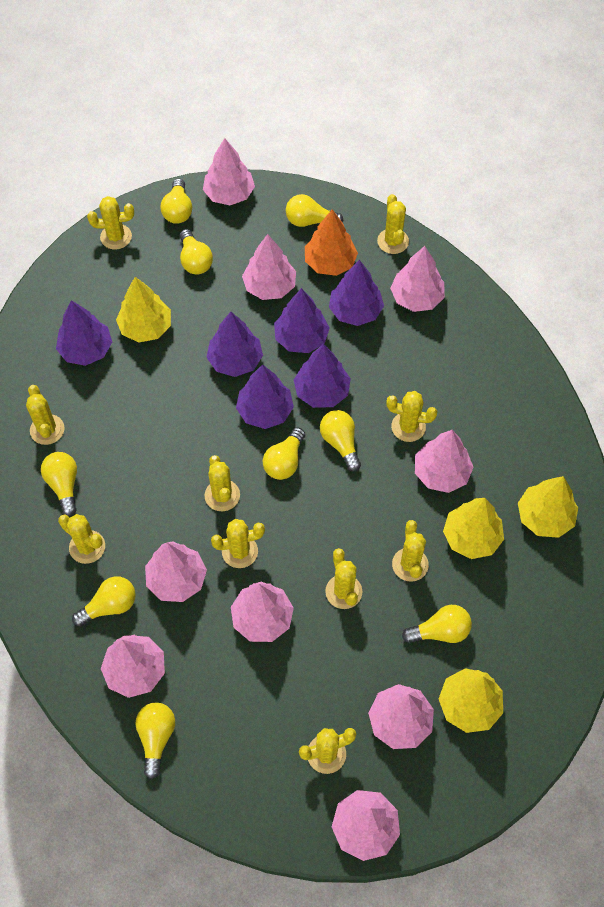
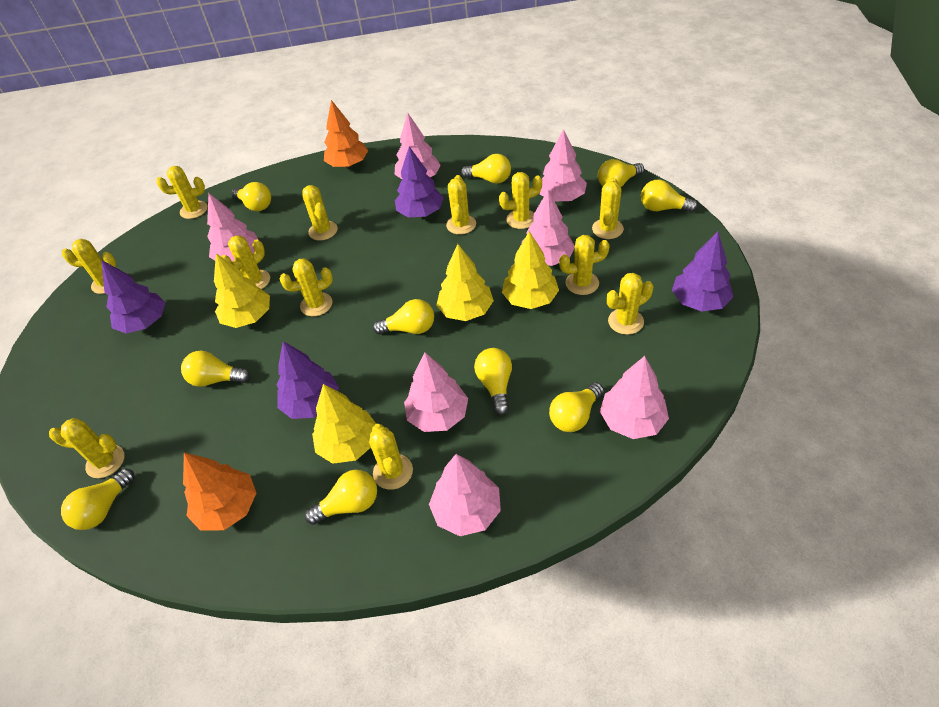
orange tree: [305,209,358,276] = 1 -> [183,453,256,531] [324,100,368,168] = 2
pink tree: [101,635,165,698] [145,542,207,602] [203,138,255,205] [231,582,294,642] [242,234,296,300] [332,790,400,861] [368,684,434,749] [390,246,445,312] [415,430,474,493] = 9 -> [207,193,259,262] [395,113,441,179] [404,353,468,432] [429,454,501,536] [522,190,575,266] [540,129,587,202] [600,356,669,439] = 7
purple tree: [56,300,112,366] [207,312,263,377] [236,364,294,429] [274,288,330,353] [294,344,351,408] [329,260,384,326] = 6 -> [101,260,166,333] [277,341,339,419] [395,146,444,217] [672,232,733,312] = 4
yellow cactus: [26,385,65,445] [58,514,105,564] [87,196,134,249] [205,455,240,511] [211,519,265,568] [299,728,356,774] [325,548,362,609] [377,194,409,254] [386,391,437,442] [392,520,429,581] = 10 -> [49,418,124,478] [62,239,116,294] [157,166,208,219] [221,235,270,289] [280,258,333,316] [302,185,338,240] [369,424,413,490] [446,175,476,235] [499,172,542,229] [559,235,610,295] [592,178,624,239] [607,273,653,335] = 12
yellow light bulb: [41,452,77,516] [72,576,136,627] [135,702,175,779] [161,178,192,224] [180,229,213,274] [263,427,305,480] [286,194,343,227] [320,410,361,471] [402,605,472,643] = 9 -> [61,468,135,530] [181,351,250,387] [231,182,271,211] [305,469,377,525] [373,299,434,334] [461,154,511,184] [474,348,512,415] [549,382,604,432] [598,159,644,187] [641,180,698,212] = 10

